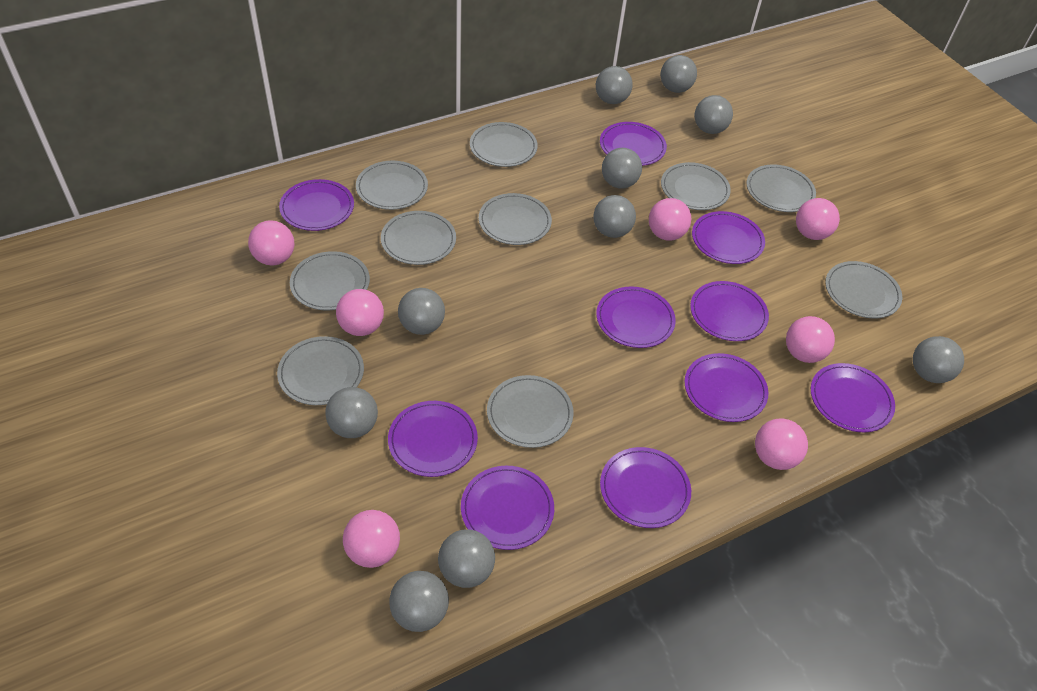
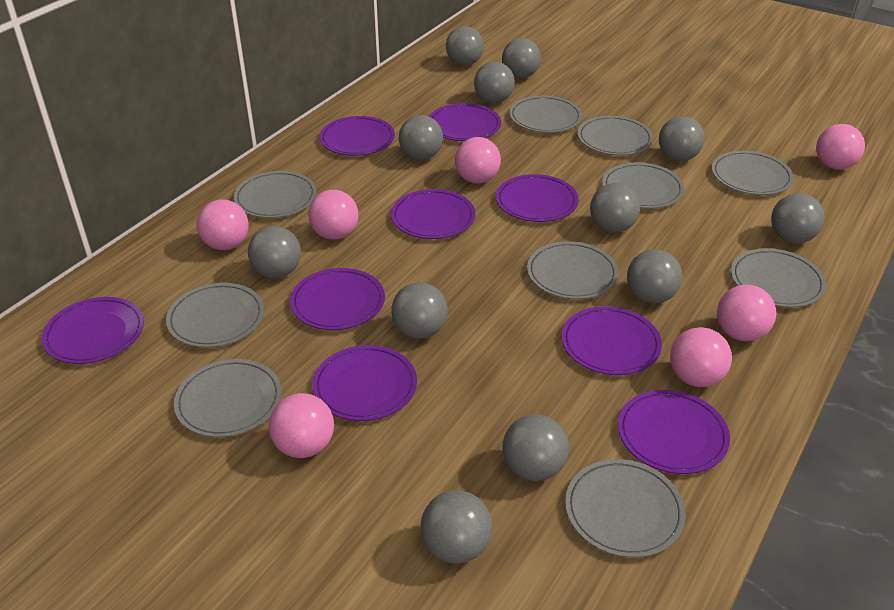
grey ball: [325,387,378,438] [389,571,449,632] [398,288,445,335] [438,529,495,588] [593,195,636,238] [596,66,633,104] [602,148,642,188] [661,55,697,93] [694,95,733,134] [913,336,964,383] = 10 -> [248,226,301,278] [391,282,448,339] [399,115,443,160] [421,490,492,564] [446,26,484,66] [474,62,515,103] [502,38,541,78] [502,414,569,481] [590,183,640,233] [627,249,682,304] [659,116,705,161] [771,193,825,243] = 12
purple plate: [279,179,354,231] [388,401,478,477] [461,466,554,550] [596,287,676,348] [600,122,667,166] [600,447,691,528] [685,353,768,422] [690,281,769,341] [692,211,765,264] [811,363,895,432] = 10 -> [42,297,144,364] [290,268,385,330] [313,345,417,421] [319,116,395,156] [391,189,475,239] [429,103,501,141] [496,174,579,222] [562,306,662,375] [618,390,730,474] = 9

